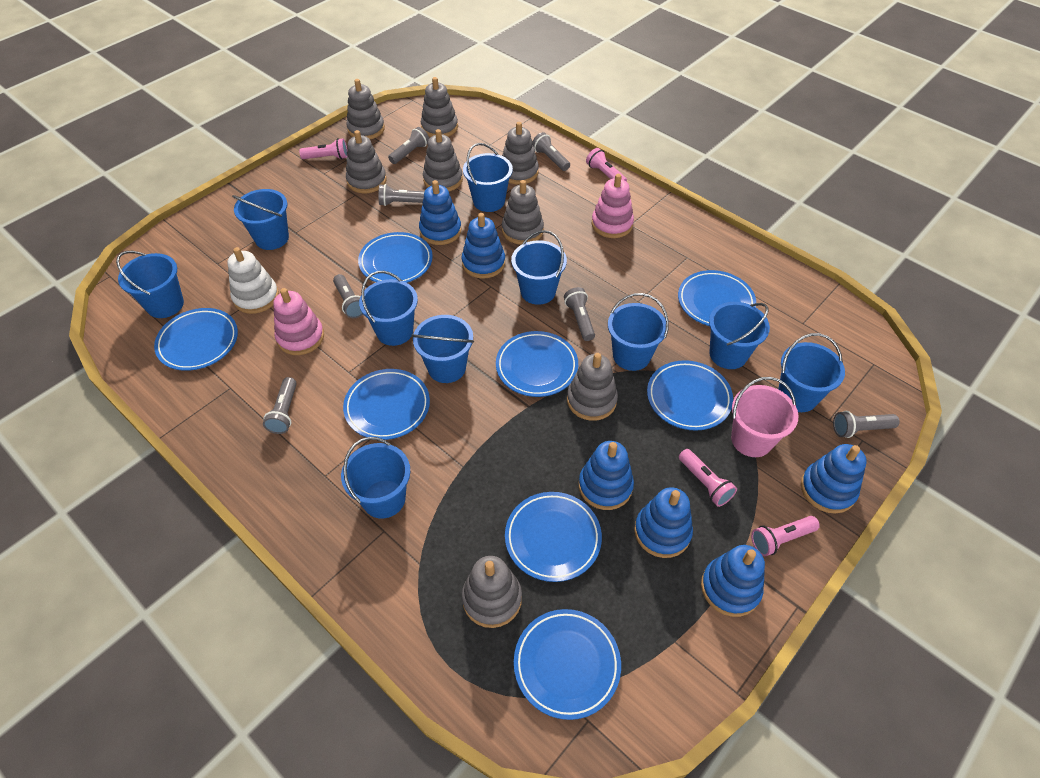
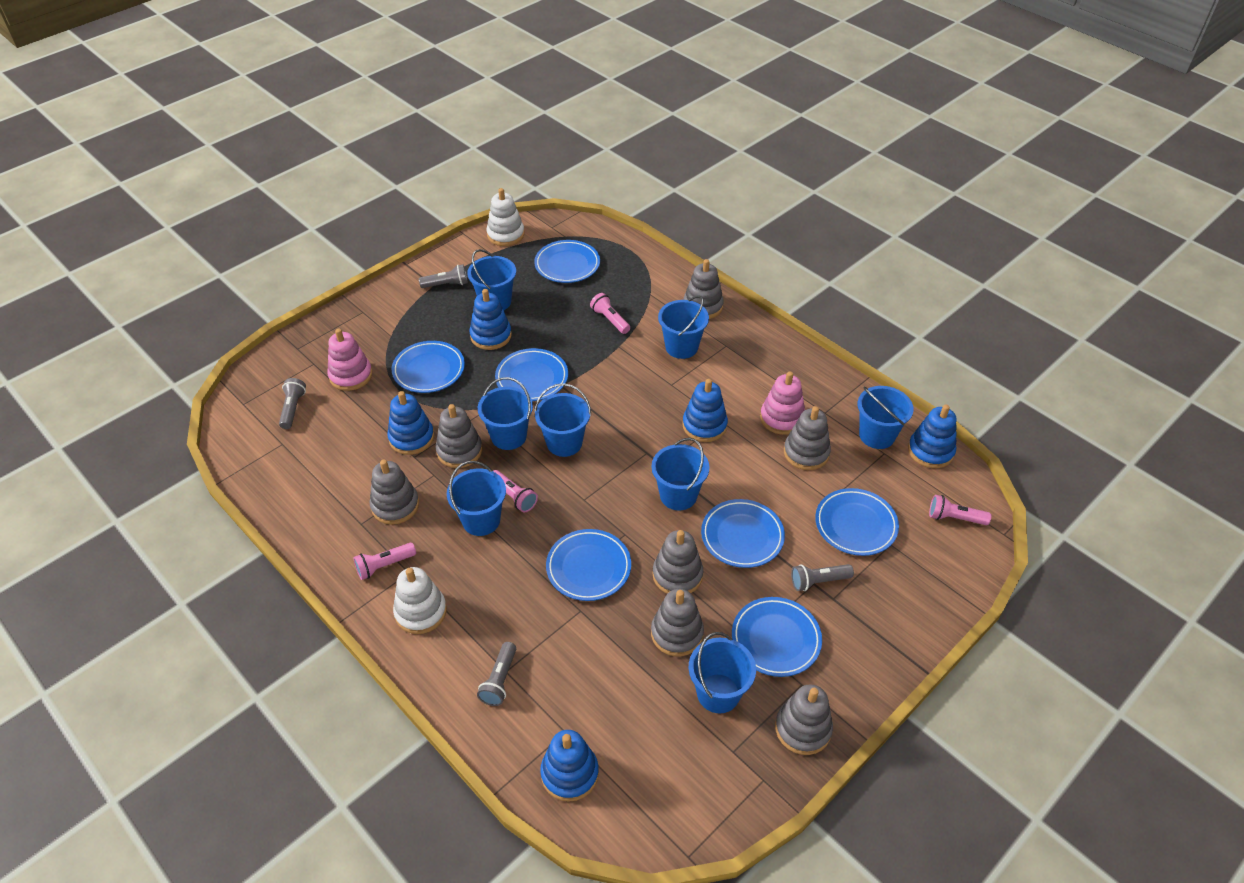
blue bucket: [116,251,184,318] [232,189,289,250] [341,437,410,519] [359,271,418,346] [412,315,474,383] [463,143,513,212] [511,230,567,305] [608,293,669,371] [709,302,770,369] [778,333,845,412] = 10 -> [447,461,506,536] [467,249,516,310] [478,377,533,450] [534,383,591,457] [652,438,710,511] [658,296,709,359] [689,632,756,713] [858,386,914,449] = 8
blue plate: [154,308,238,371] [343,369,430,440] [358,232,433,283] [496,331,578,397] [505,492,602,582] [514,609,621,720] [647,360,733,431] [678,270,756,326] = 8 -> [392,341,465,393] [495,348,568,401] [534,240,600,283] [546,529,631,601] [701,499,785,568] [732,597,822,677] [815,488,899,556] = 7
blue stacking toy: [419,180,461,245] [462,213,505,279] [579,441,634,510] [634,487,693,558] [701,545,765,617] [801,444,867,514] = 6 -> [387,391,434,455] [470,289,512,350] [540,730,599,802] [682,379,728,442] [908,405,957,468] = 5
grey flashlight: [263,377,297,434] [333,274,363,318] [379,184,425,206] [388,127,429,164] [533,132,570,171] [564,287,595,341] [833,411,900,438] = 7 -> [279,378,306,429] [419,264,468,288] [477,642,516,706] [791,564,854,591] = 4
grey stacking toy: [346,79,385,139] [346,130,387,193] [421,77,458,137] [423,129,463,192] [462,556,522,628] [502,122,539,185] [502,180,544,245] [567,353,618,421] = 8 -> [369,460,419,525] [436,404,482,468] [651,589,704,656] [653,530,703,594] [683,259,724,319] [775,684,833,755] [784,406,831,470] = 7
pink bucket: [731,377,799,457] = 1 -> none = 0
white stacking toy: [227,247,279,314] = 1 -> [393,567,447,634] [486,188,525,246] = 2

